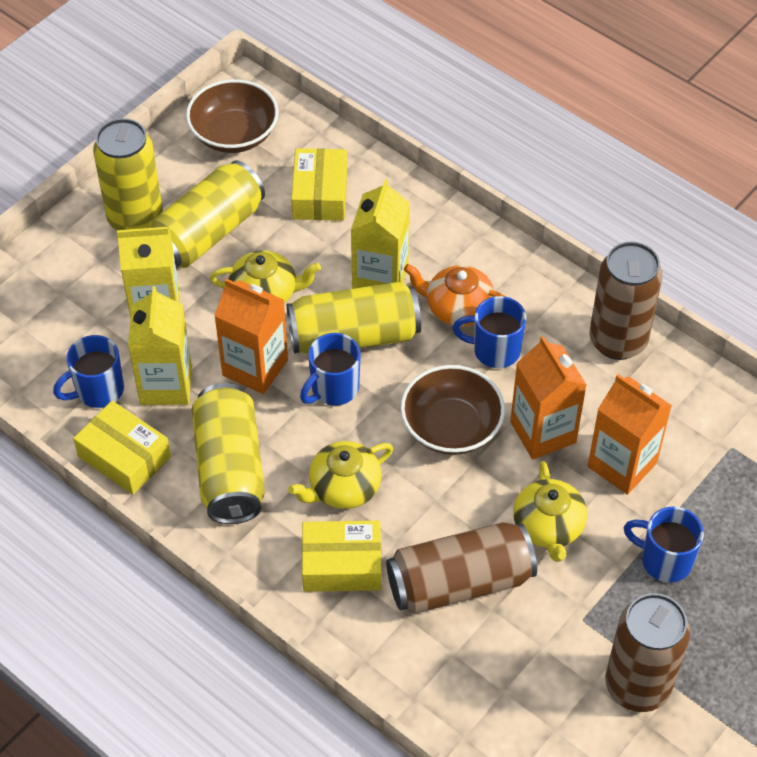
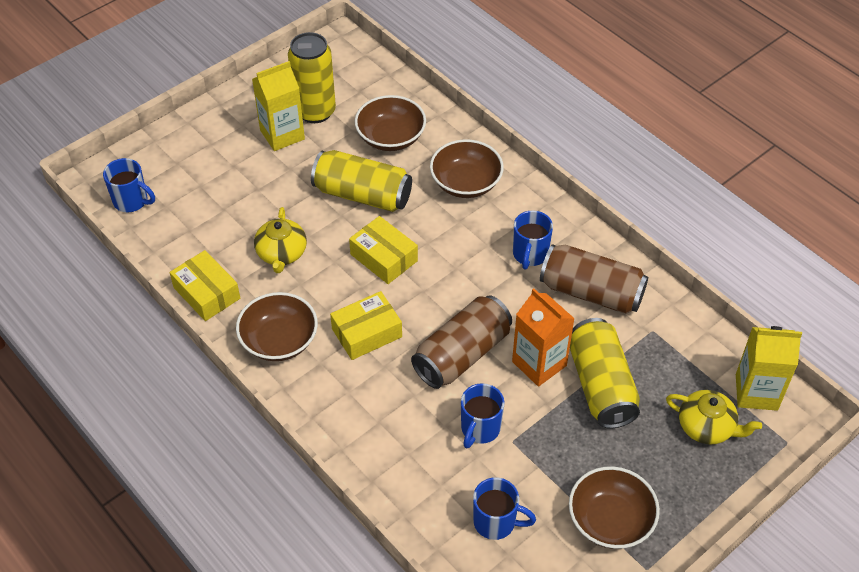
brown bowl: [186,79,278,153] [401,365,505,455] = 2 -> [236,292,318,361] [355,95,426,151] [430,139,504,198] [569,466,660,549] = 4
brown can: [386,522,537,614] [590,242,663,360] [605,593,690,712] = 3 -> [411,295,512,389] [540,244,648,314] = 2
orange carton: [214,279,288,394] [510,336,587,459] [588,374,672,495] = 3 -> [512,288,575,387] = 1
orange teapot: [404,264,506,326] = 1 -> none = 0
yellow can: [93,118,163,230] [149,161,265,268] [192,383,265,524] [287,282,421,355] = 4 -> [288,32,336,123] [311,150,412,212] [570,318,640,429] = 3
yellow carton: [117,227,180,318] [128,286,192,405] [351,179,410,289] = 3 -> [252,61,305,151] [736,326,802,411] = 2
yellow teapot: [210,250,321,303] [288,441,393,509] [513,461,587,562] = 3 -> [254,207,307,273] [666,390,762,445] = 2

